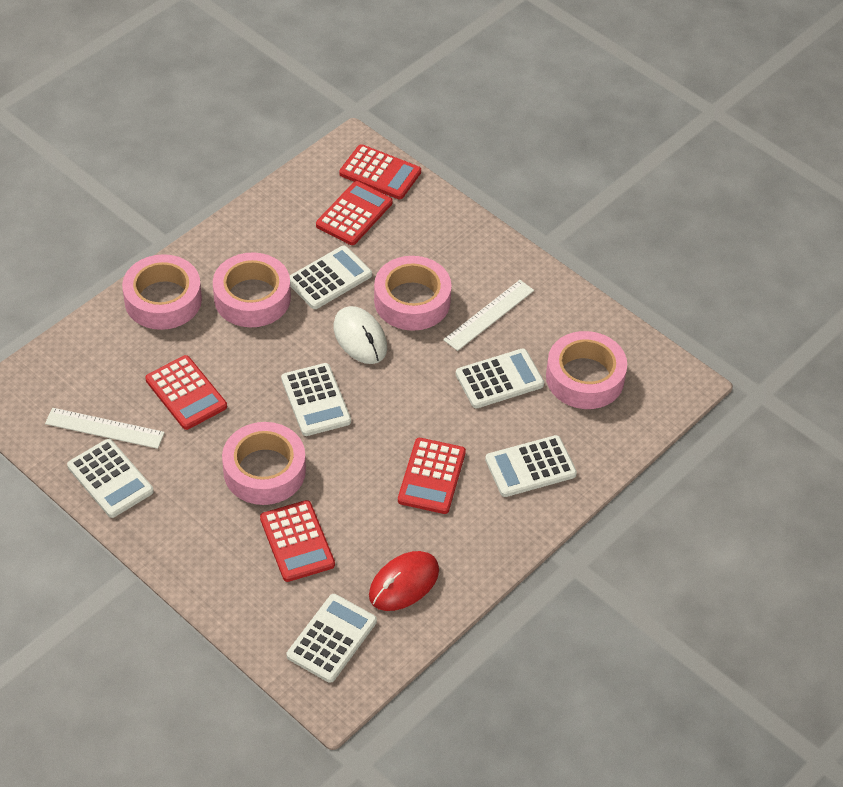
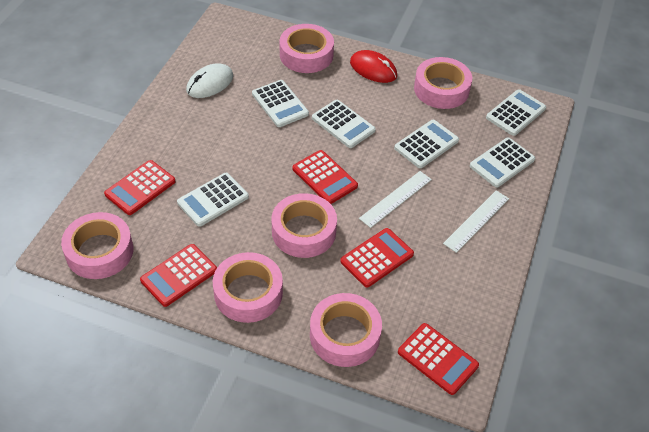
pink tape: [122,254,202,330] [213,252,291,327] [222,422,306,505] [374,256,452,331] [546,331,627,409] = 5 -> [61,212,133,279] [213,252,283,323] [271,193,337,258] [280,24,334,73] [310,293,382,367] [414,57,472,109] = 6

